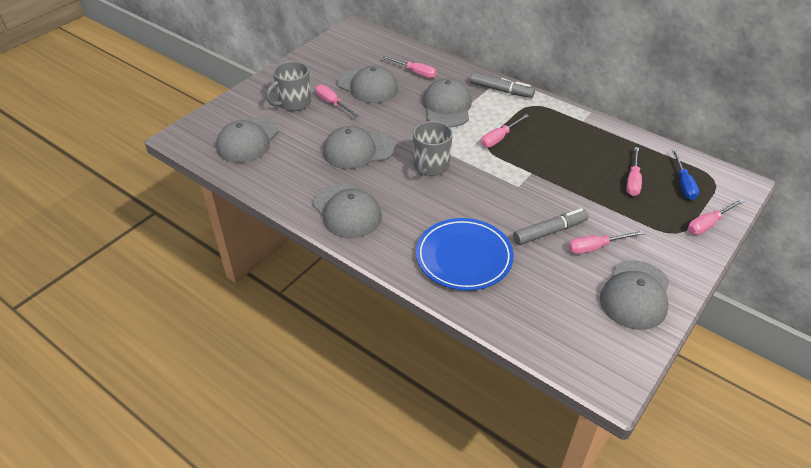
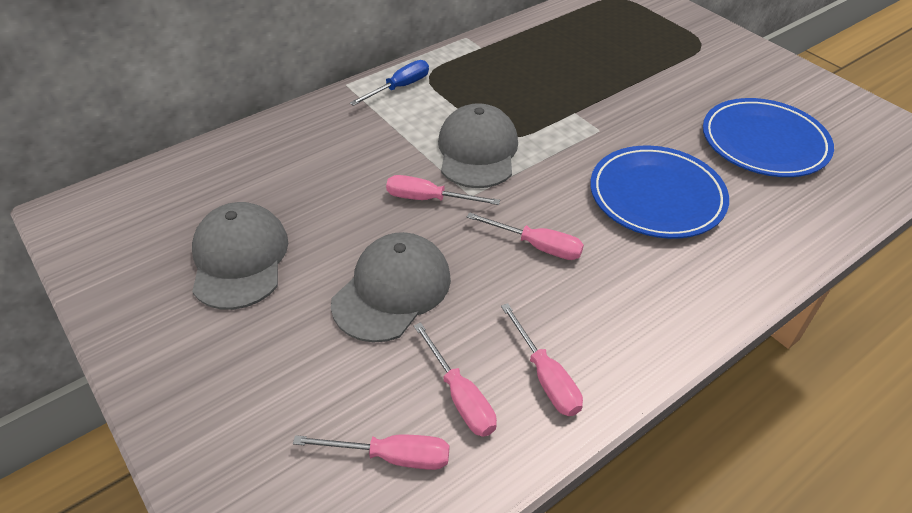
blue plate: [416,218,514,291] = 1 -> [590,146,729,239] [703,98,834,177] = 2
grey cap: [216,117,279,163] [313,184,382,238] [323,126,395,169] [337,66,398,103] [423,78,472,127] [600,260,670,330] = 6 -> [192,202,288,310] [331,232,451,343] [438,103,518,188] = 3
grey marker: [470,72,535,98] [513,208,589,245] = 2 -> none = 0
grey mug: [266,61,311,111] [413,121,453,176] = 2 -> none = 0
pink screwdriver: [316,85,359,117] [382,56,436,78] [481,114,529,148] [568,231,645,254] [626,147,642,196] [688,199,744,235] = 6 -> [293,435,449,470] [386,175,500,205] [414,322,497,437] [467,212,584,260] [501,303,583,416] = 5

